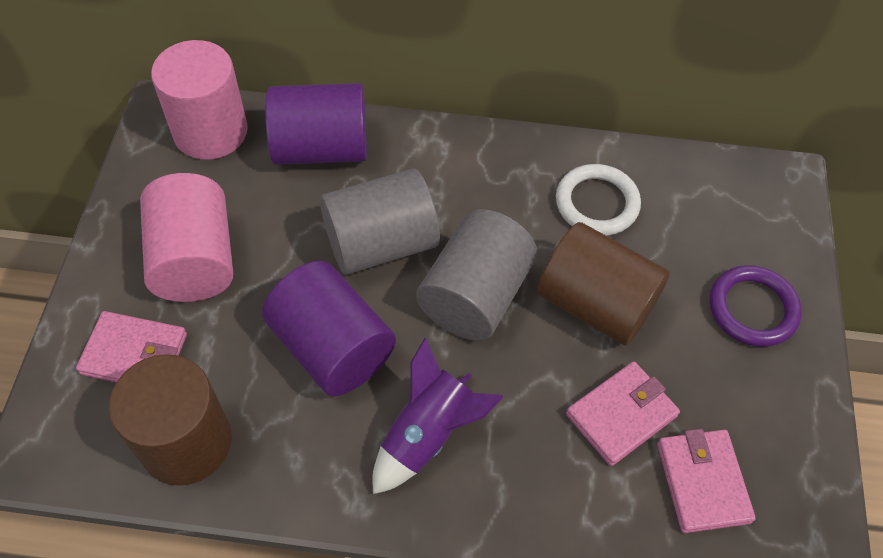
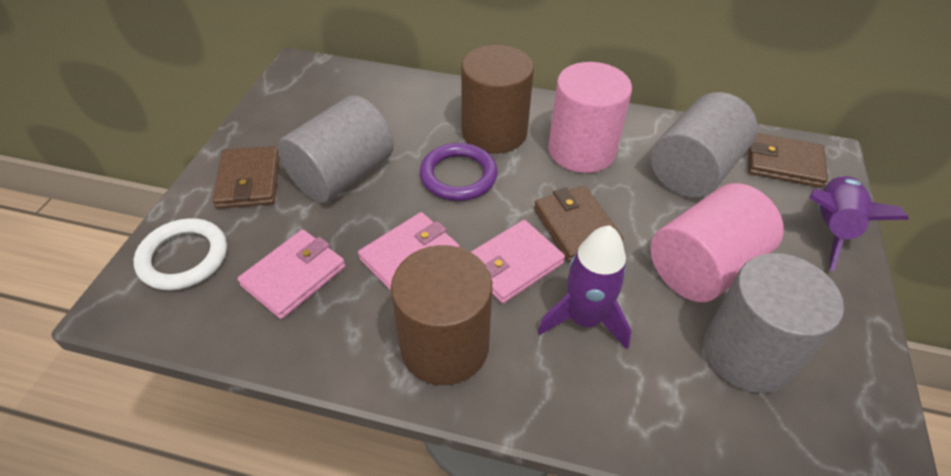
brown wallet: none = 0 -> [212,146,280,209] [534,186,623,262] [748,133,828,188] = 3
grey cylinder: [320,169,440,275] [416,209,537,341] = 2 -> [277,95,394,203] [651,92,758,198] [704,253,844,393] = 3
purple cylinder: [262,261,396,396] [265,83,367,165] = 2 -> none = 0
purple rocket: [372,338,504,494] = 1 -> [538,225,631,349] [809,176,909,271] = 2

